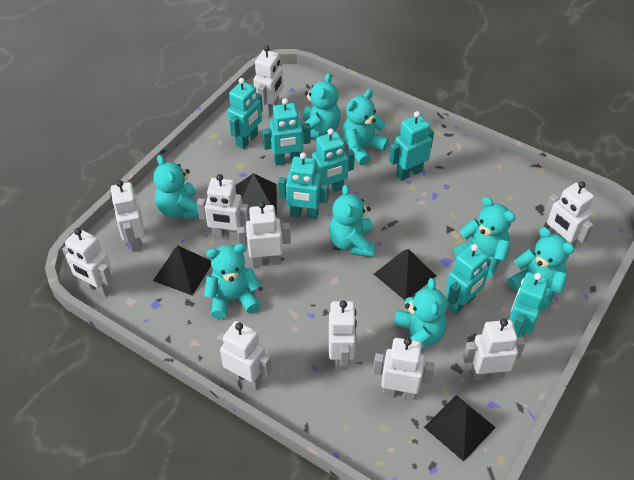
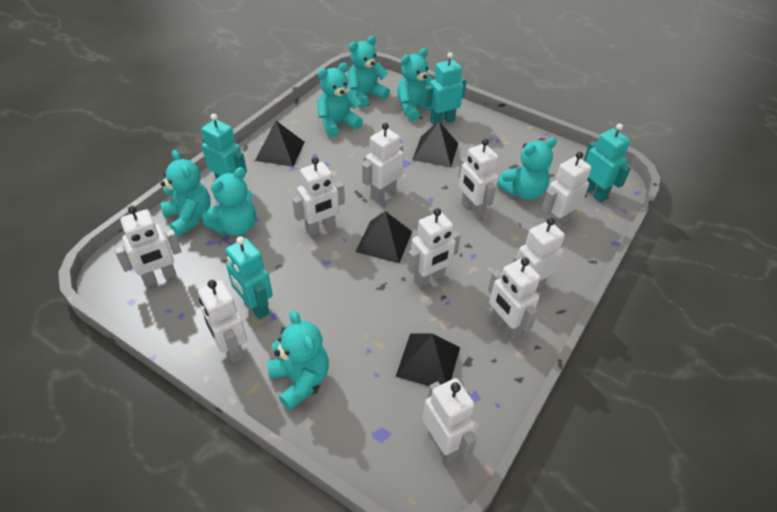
turquoise robot: [227,78,263,149] [262,98,311,165] [278,153,329,219] [312,128,355,192] [389,111,434,181] [445,244,491,314] [509,272,549,337] = 7 -> [201,114,247,179] [225,236,273,319] [424,52,467,126] [583,123,631,203] = 4
turquoise teddy bear: [153,155,199,220] [204,244,261,319] [302,73,341,139] [329,185,376,257] [342,89,389,165] [394,278,447,351] [454,197,515,278] [507,227,574,310] = 8 -> [161,150,211,236] [202,167,256,236] [267,310,329,411] [317,63,363,137] [348,36,390,108] [397,48,433,122] [497,137,557,200] = 7

